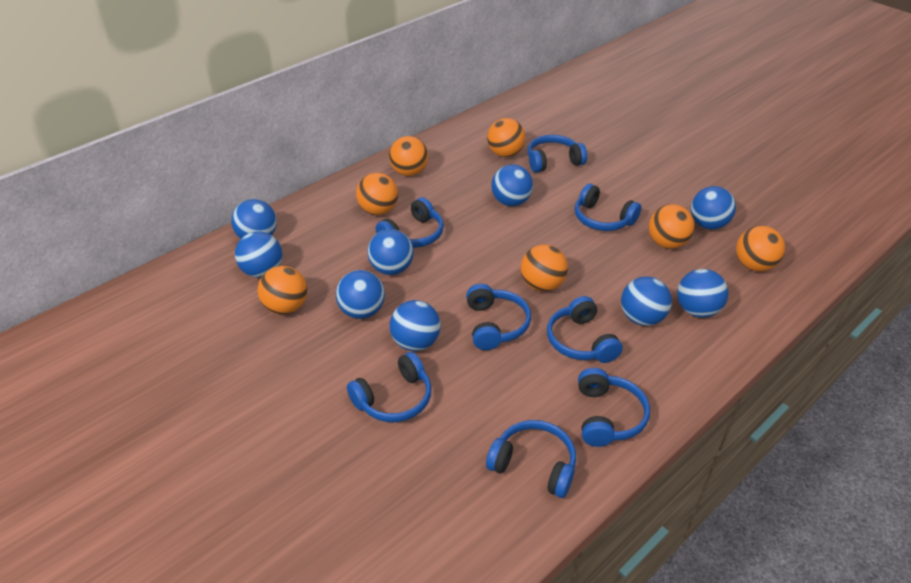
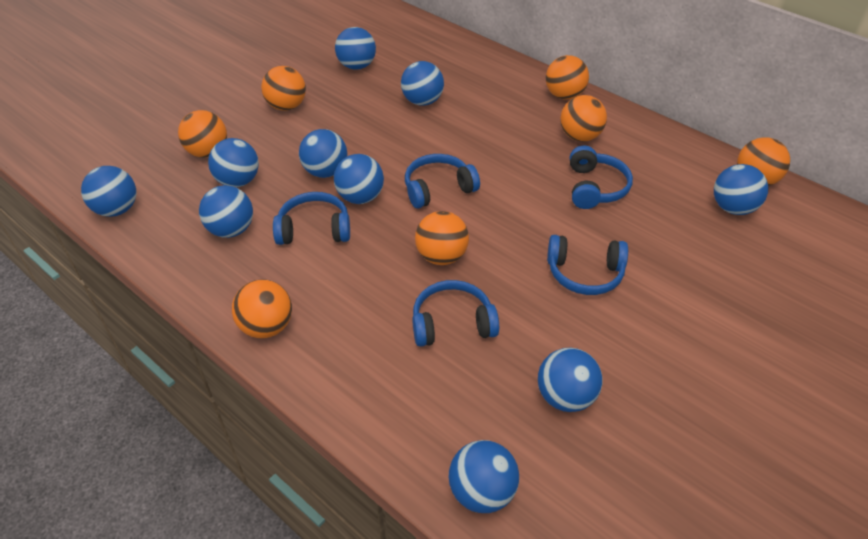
blue ball: [231,199,277,239] [235,231,282,278] [336,270,385,319] [368,229,414,275] [389,300,441,351] [491,164,533,206] [621,277,672,326] [677,269,728,318] [691,186,736,230] = 9 -> [81,166,136,217] [199,185,253,238] [208,138,259,187] [299,129,348,178] [334,154,384,204] [335,27,376,70] [401,61,444,106] [449,440,519,513] [538,347,603,412] [714,164,768,215] = 10
blue headphones: [347,352,432,422] [376,197,444,248] [466,284,531,350] [486,420,576,498] [528,135,587,173] [547,296,623,363] [575,184,641,231] [578,368,650,447] = 8 -> [273,192,350,245] [405,154,480,208] [412,280,499,347] [547,235,628,295] [570,146,633,209] = 5

